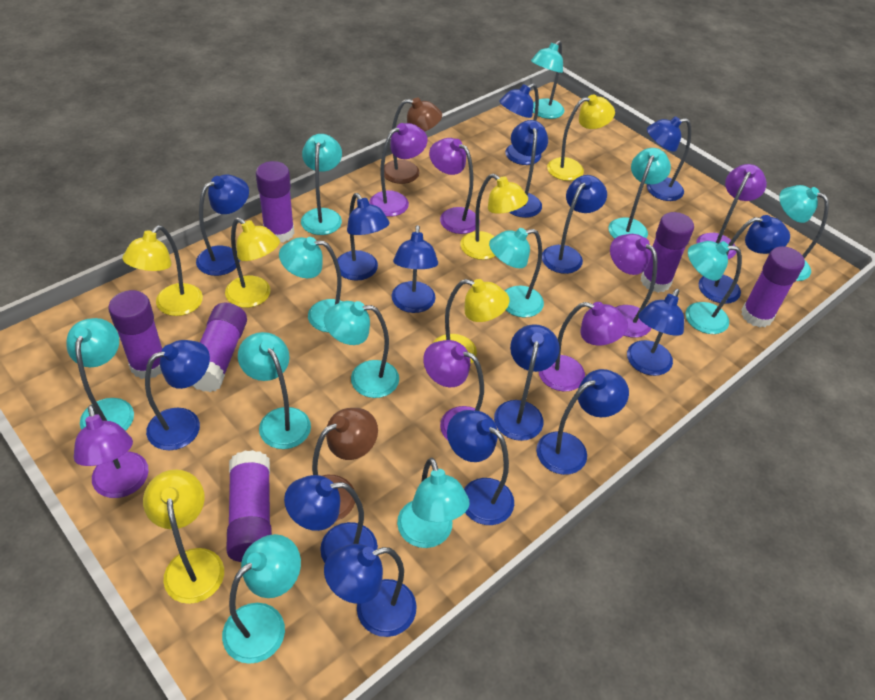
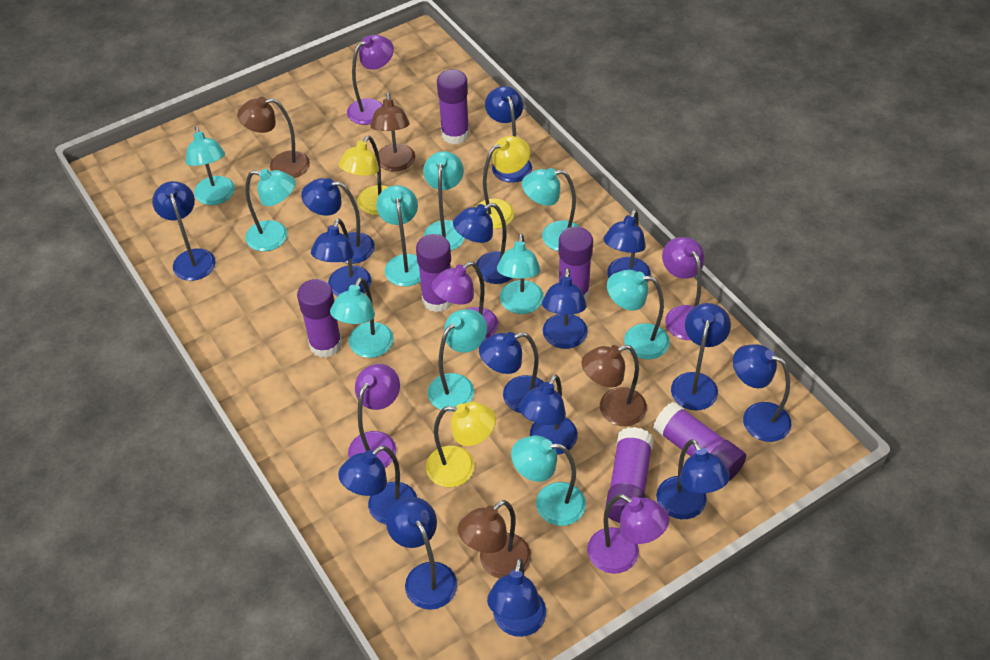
brown lamp: [312,408,378,521] [384,98,442,184] = 2 -> [237,97,310,178] [370,93,415,172] [458,500,531,578] [581,345,647,426] = 4
purple lamp: [74,405,149,498] [369,123,428,217] [423,340,484,440] [429,138,480,234] [538,302,628,392] [610,234,657,338] [696,164,767,259] = 7 -> [347,35,394,125] [348,364,400,468] [431,261,498,340] [587,494,669,574] [662,237,705,340] = 5
turquoise lamp: [66,318,134,431] [222,534,301,664] [238,332,311,449] [279,237,343,332] [301,134,342,235] [324,301,399,398] [397,458,469,548] [489,228,544,317] [531,40,564,119] [608,148,671,239] [685,241,742,334] [779,185,829,281] = 12 -> [185,126,235,205] [245,169,295,251] [330,277,394,358] [376,185,421,287] [423,151,465,250] [428,309,487,411] [497,234,544,314] [511,436,586,526] [522,168,580,251] [607,270,670,359] = 10
yellow lamp: [122,226,203,316] [143,470,224,604] [225,218,280,308] [433,279,510,363] [460,174,528,260] [547,94,615,181] = 6 -> [339,136,388,215] [426,402,496,487] [476,136,530,229] = 3

